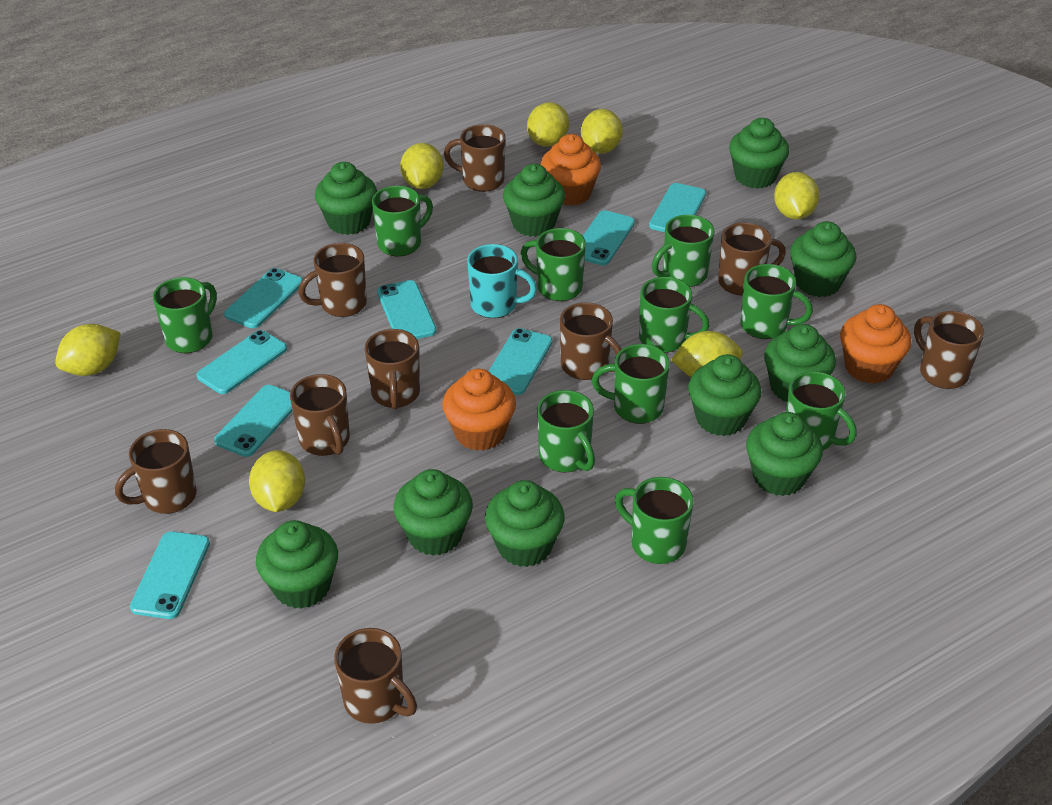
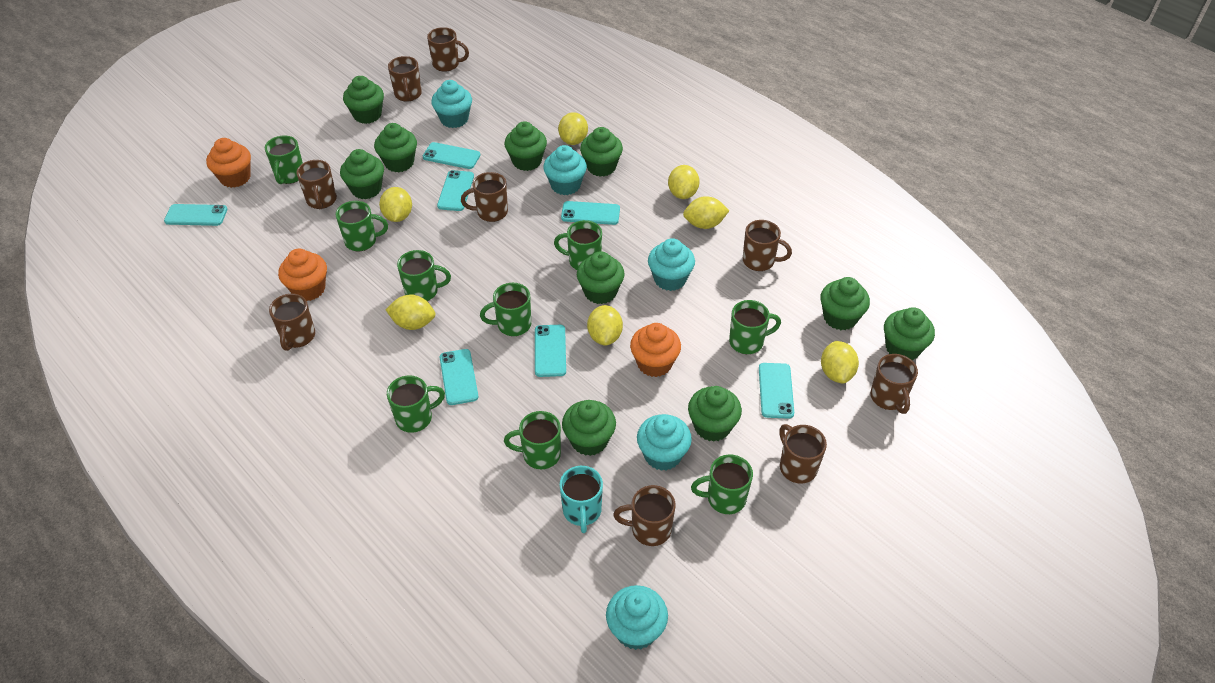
green mug: [153,277,217,353] [372,186,433,256] [521,228,586,301] [537,390,595,473] [592,344,670,424] [615,477,694,564] [639,277,710,353] [652,215,714,287] [740,264,813,339] [786,371,857,450] = 10 -> [265,136,303,184] [336,201,388,251] [387,375,445,433] [397,250,451,301] [480,283,531,336] [504,411,561,469] [554,220,602,270] [691,454,753,514] [729,300,781,354] = 9
turquoise cupcake: none = 0 -> [431,80,472,128] [543,145,587,195] [606,585,668,650] [637,414,692,471] [648,238,695,291] = 5
turquoise phone: [130,531,210,619] [196,330,287,394] [214,385,293,457] [224,268,303,328] [377,280,437,339] [489,328,552,395] [583,210,635,266] [649,183,706,232] = 8 -> [164,204,227,226] [423,142,480,169] [437,170,474,211] [440,349,479,405] [535,325,566,377] [561,201,620,225] [759,363,794,419] = 7

